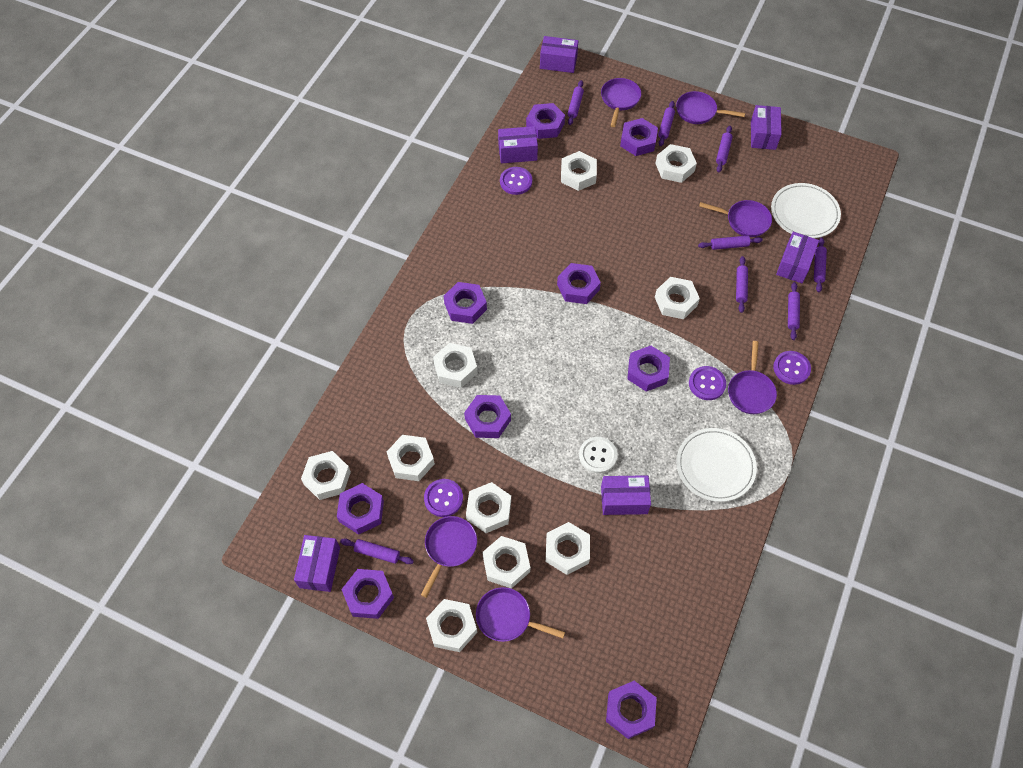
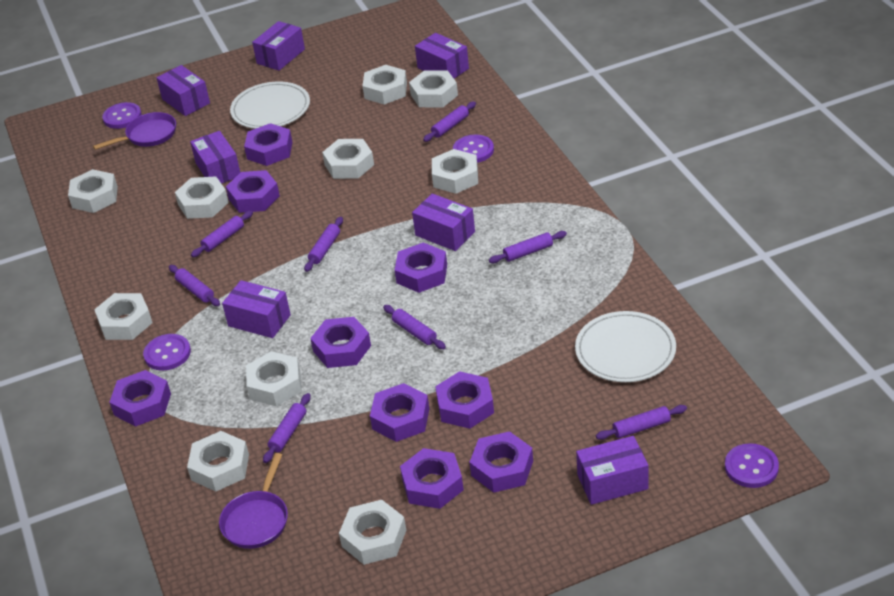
purple box: [294,535,340,592] [498,126,538,163] [540,36,578,73] [601,475,651,515] [751,105,782,150] [776,232,819,283] = 6 -> [157,65,210,116] [190,131,240,184] [222,280,291,338] [252,21,305,71] [412,194,475,251] [415,33,469,79] [576,436,648,505] = 7
purple pan: [421,516,477,598] [476,587,565,642] [601,78,641,127] [676,91,745,124] [699,200,772,237] [728,341,777,414] = 6 -> [93,112,176,150] [219,453,288,549] = 2
white button: [579,437,617,474] = 1 -> none = 0

